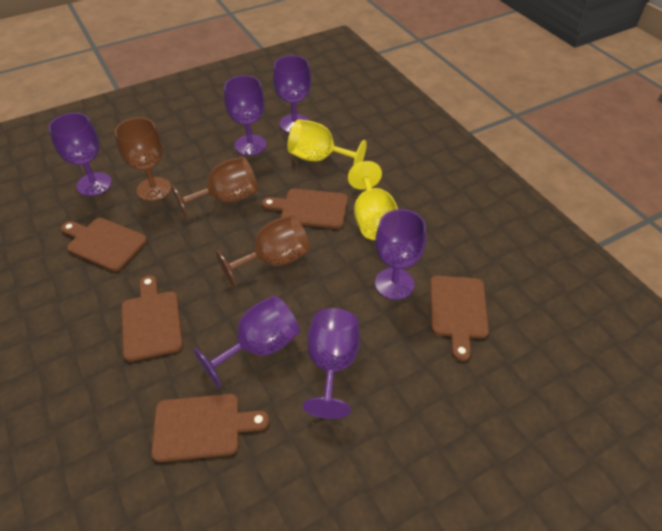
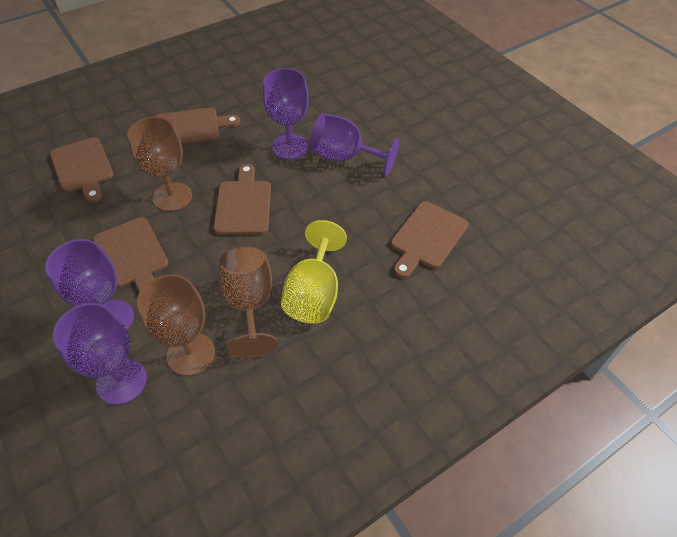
purple goblet: [49,113,112,196] [194,295,300,387] [224,75,266,156] [273,55,311,133] [303,308,360,419] [375,209,426,300] = 6 -> [45,239,134,330] [53,303,147,405] [263,68,309,159] [310,113,399,176] = 4
yellow goblet: [287,119,367,166] [348,161,398,240] = 2 -> [281,220,347,324] = 1

